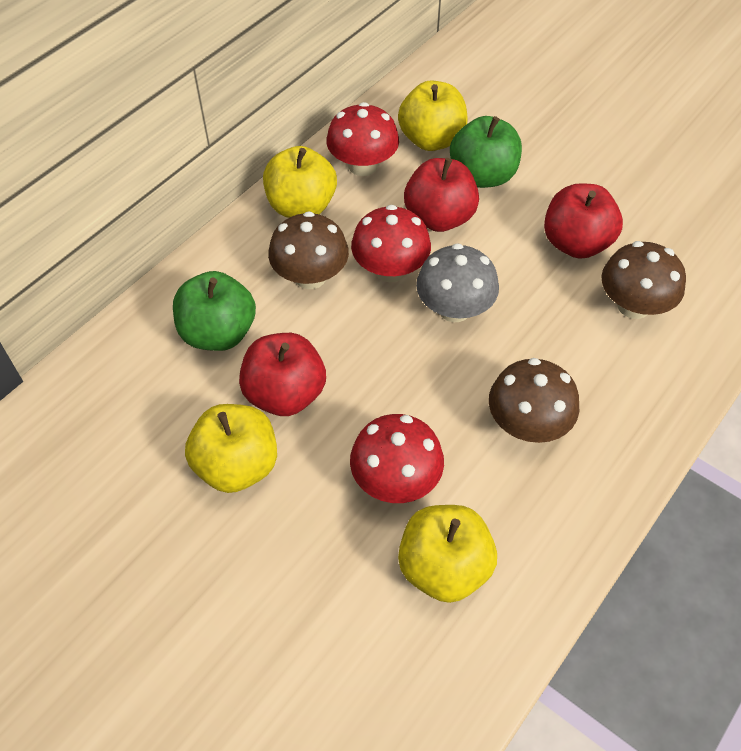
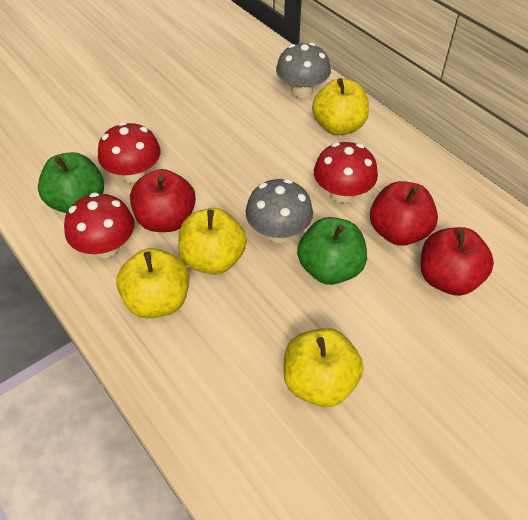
brown mushroom: [268,211,349,289] [489,358,579,443] [601,241,686,319] = 3 -> none = 0
grey mushroom: [416,243,499,322] = 1 -> [245,179,313,243] [276,42,331,98] = 2

